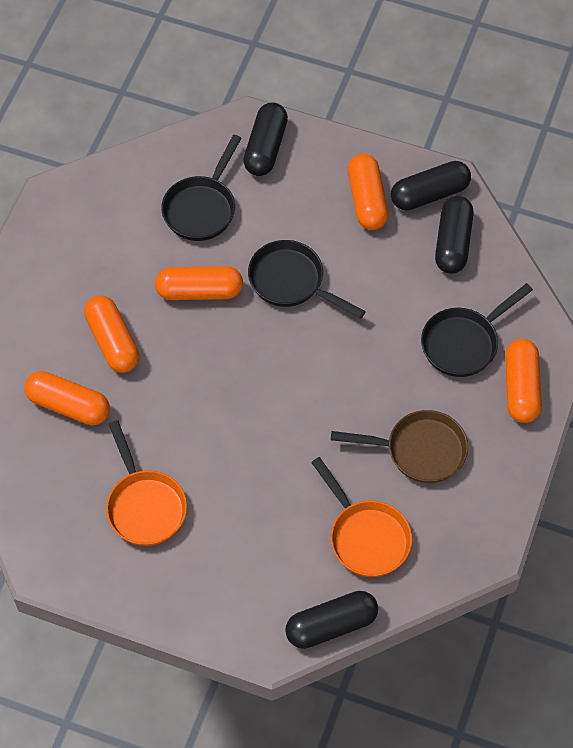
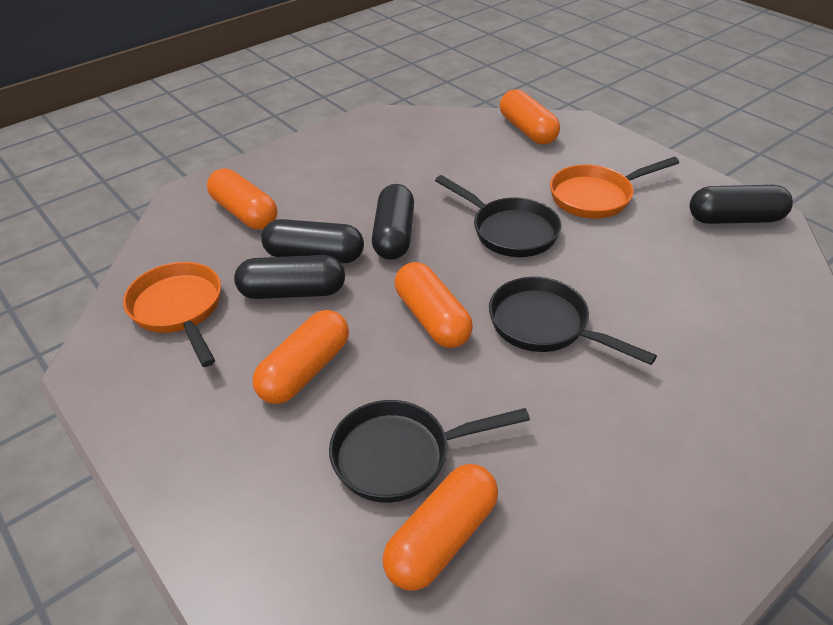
brown pan: [331,410,468,483] = 1 -> none = 0

